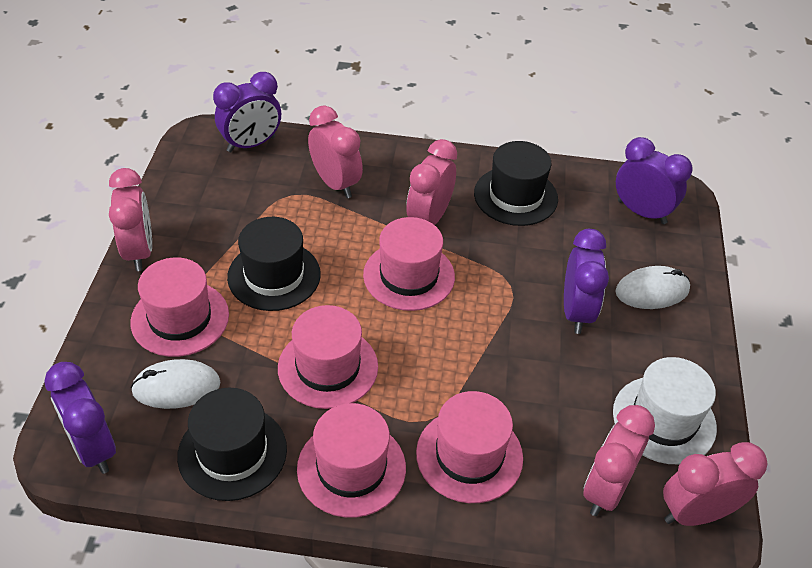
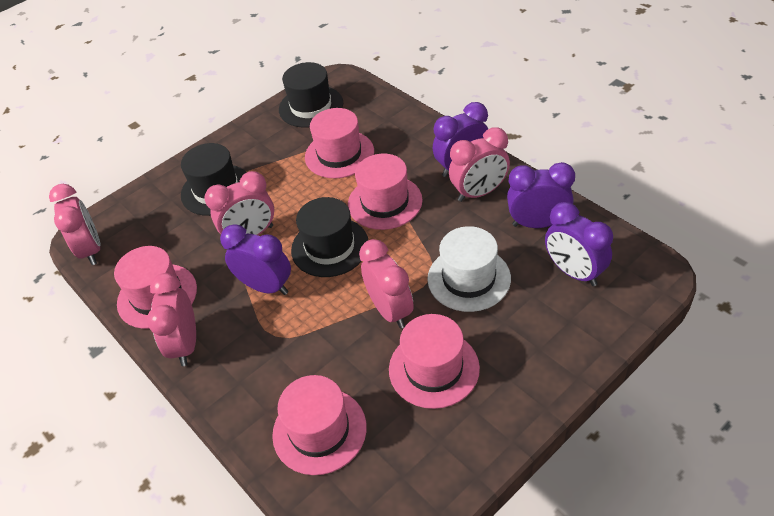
white mouse: [131,359,220,409] [615,266,690,309] = 2 -> none = 0

